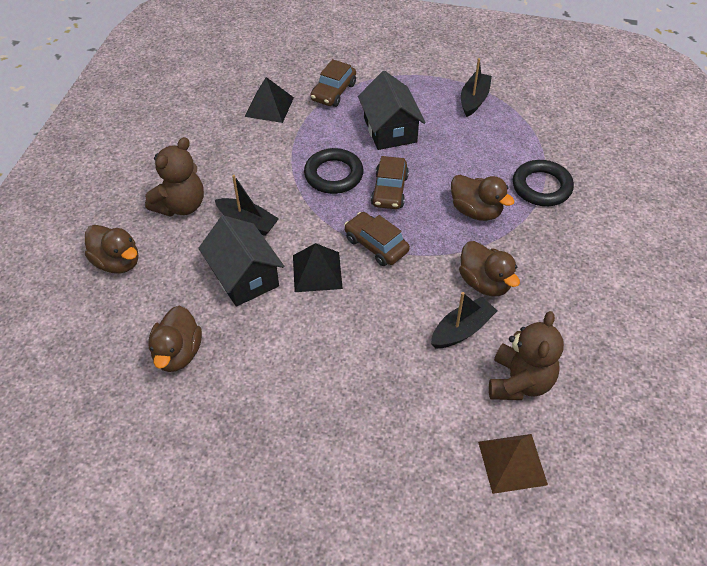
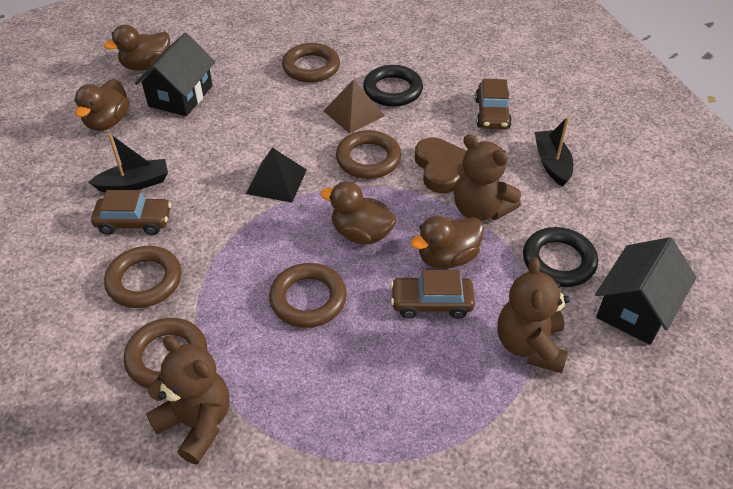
black boat: [215,175,279,236] [431,292,497,348] [461,58,492,117] = 3 -> [88,133,168,193] [535,117,573,187] = 2
black pyramid: [245,77,294,123] [293,243,343,292] = 2 -> [246,147,307,203] = 1
brown heart: none = 0 -> [415,137,466,193] = 1
brown ring: none = 0 -> [104,246,181,308] [124,318,207,388] [269,263,347,328] [282,43,340,83] [336,130,401,179] = 5
brown teddy bear: [145,137,204,217] [489,311,564,400] = 2 -> [146,335,229,464] [454,134,521,221] [497,257,570,373] = 3

